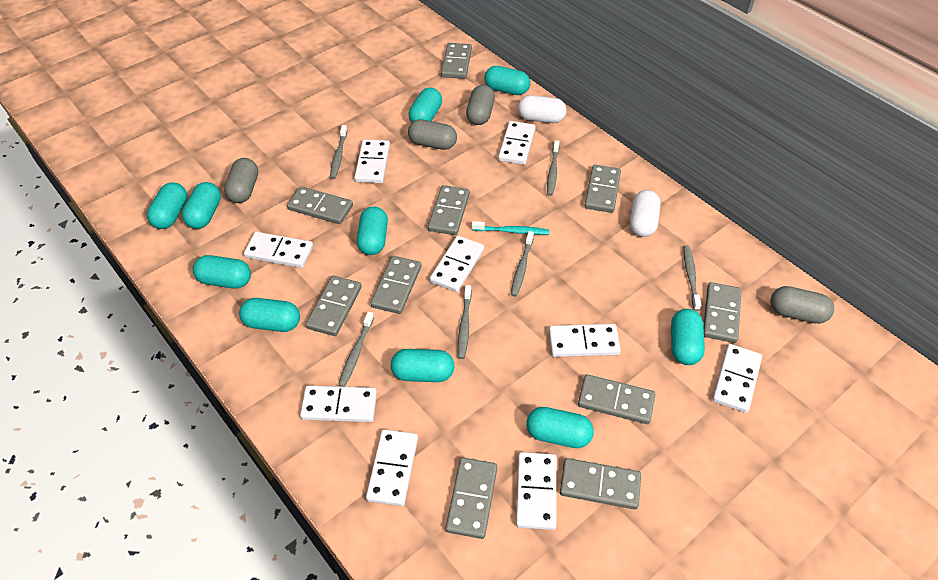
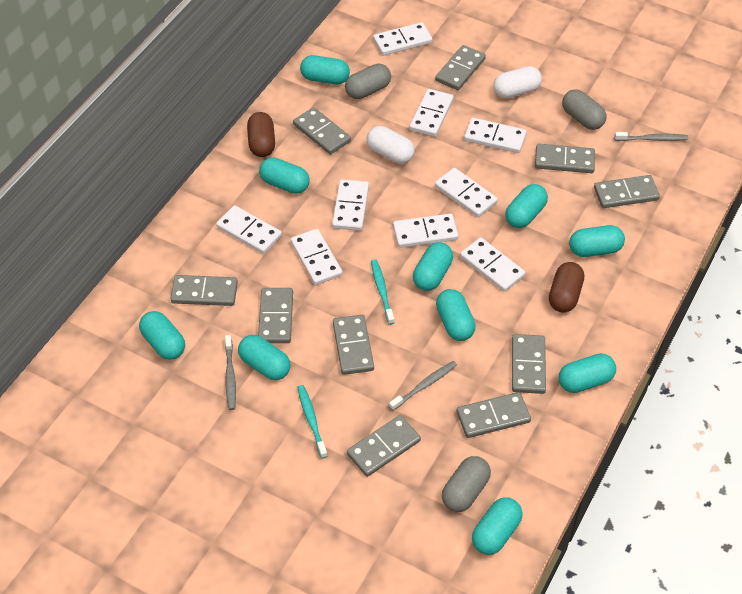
brown capsule: none = 0 -> [247,112,275,157] [549,262,584,313] = 2
grey capsule: [224,158,258,203] [408,119,457,150] [466,85,495,125] [770,286,834,324] = 4 -> [345,64,391,99] [442,456,491,512] [562,89,606,130] = 3
grey toothbrush: [330,125,348,179] [338,312,374,387] [458,285,472,359] [511,231,534,297] [547,140,559,196] [683,245,701,311] = 6 -> [225,335,236,410] [389,361,457,411] [615,132,688,141] = 3
turquoise toothbrush: [472,221,549,235] = 1 -> [297,385,327,458] [371,260,394,325] = 2

